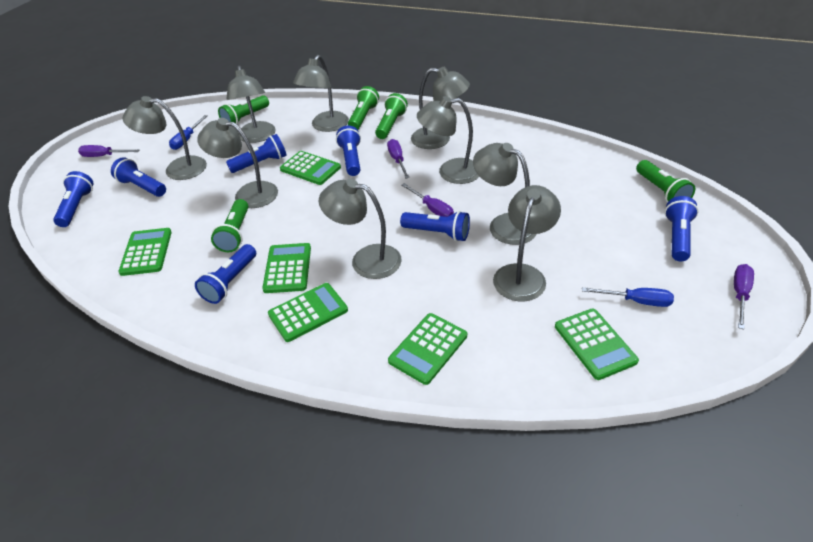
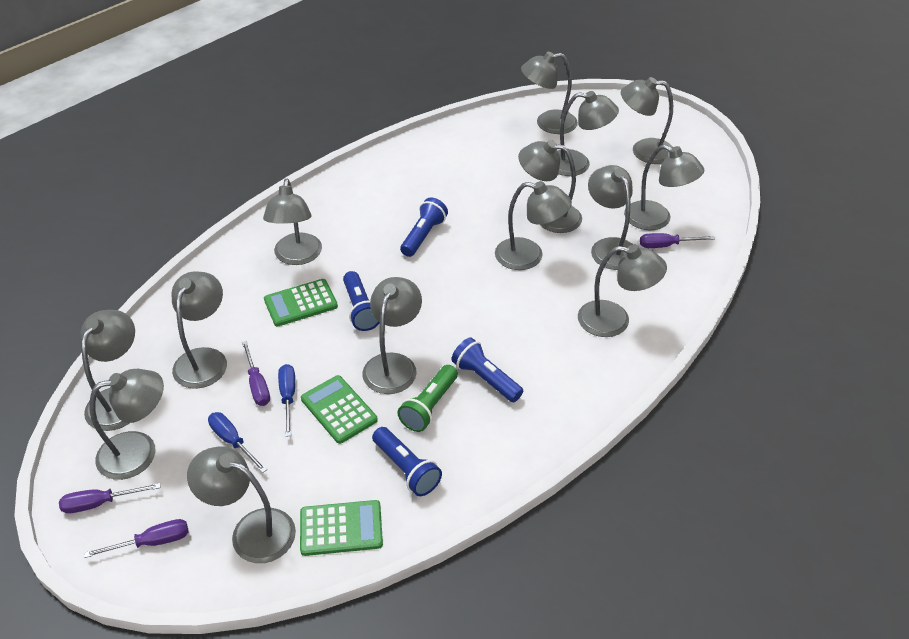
blue flashlight: [53,171,93,227] [111,157,166,197] [195,244,256,304] [226,134,286,173] [336,126,361,176] [400,211,470,241] [665,196,699,261] = 7 -> [343,271,380,331] [372,427,442,496] [400,197,448,257] [452,337,523,402] = 4
green calculator: [118,228,172,276] [262,243,311,293] [268,283,348,342] [280,151,341,185] [388,313,467,385] [555,308,639,380] = 6 -> [264,279,338,326] [300,500,383,556] [301,375,378,444] = 3
green flashlight: [211,199,249,252] [218,95,269,124] [348,86,379,130] [375,93,408,139] [636,160,695,203] = 5 -> [397,365,458,432] = 1
grey lamp: [123,96,207,180] [197,118,278,208] [227,66,275,143] [293,55,349,132] [319,179,402,279] [411,66,470,149] [417,96,480,184] [473,143,537,245] [493,185,561,302] = 9 -> [81,310,135,431] [89,369,164,480] [171,271,227,389] [187,446,296,563] [263,179,322,265] [362,277,422,394] [495,181,572,270] [518,140,582,233] [521,52,578,134] [558,91,619,176] [578,245,667,337] [588,165,633,270] [621,77,673,164] [624,145,704,230] = 14

